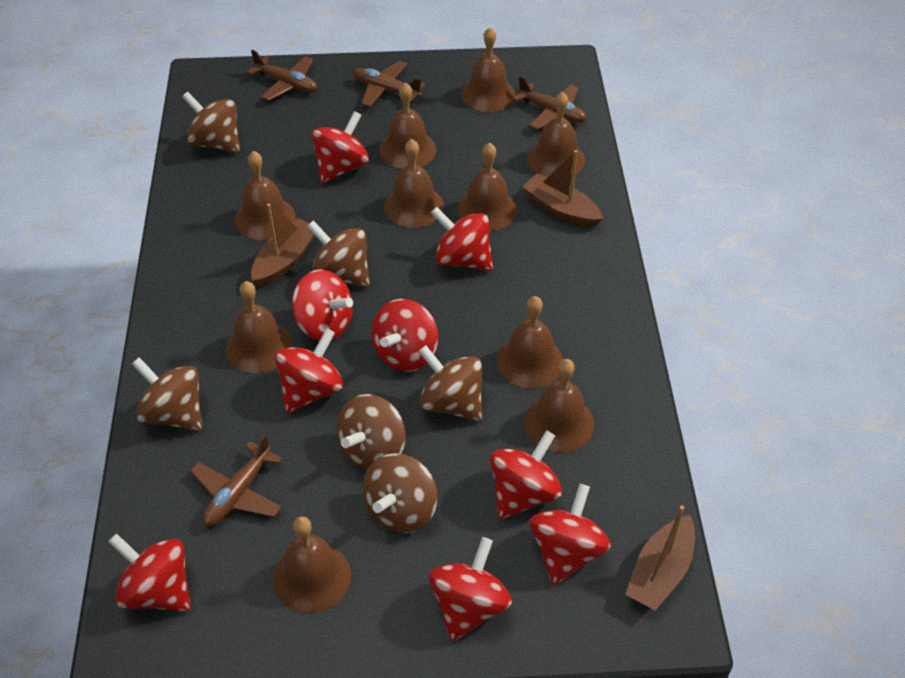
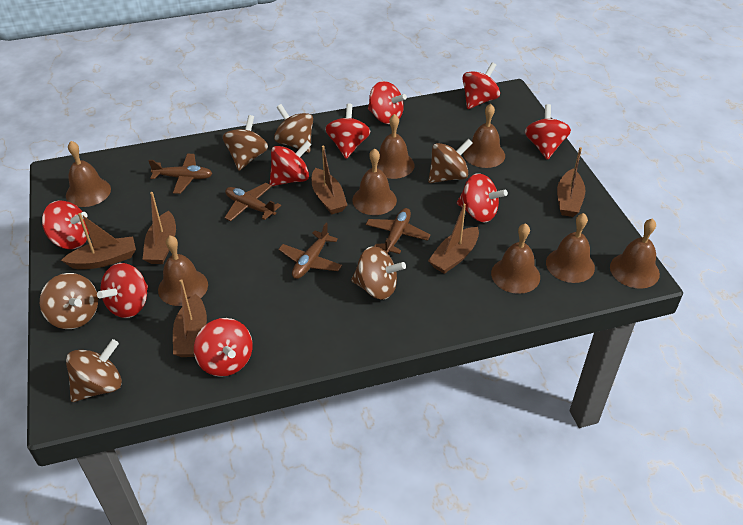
brown bell: [226,281,293,373] [235,151,295,240] [273,517,351,613] [379,83,436,169] [384,139,444,228] [457,142,517,231] [461,27,515,112] [496,296,563,388] [524,359,595,453] [528,92,585,177] = 10 -> [66,141,111,207] [158,236,208,306] [352,149,397,215] [377,114,414,179] [463,104,505,168] [491,223,540,294] [546,213,595,283] [610,218,660,289] = 8
brown boat: [251,203,315,287] [522,150,603,227] [625,506,695,611] = 3 -> [61,213,136,269] [143,192,176,264] [173,279,207,357] [312,145,347,215] [428,204,479,274] [557,147,585,217] = 6

